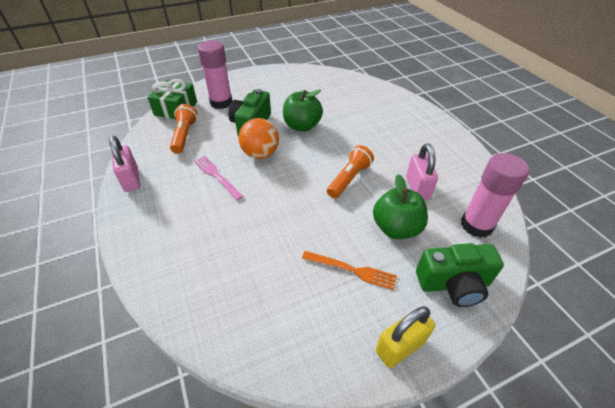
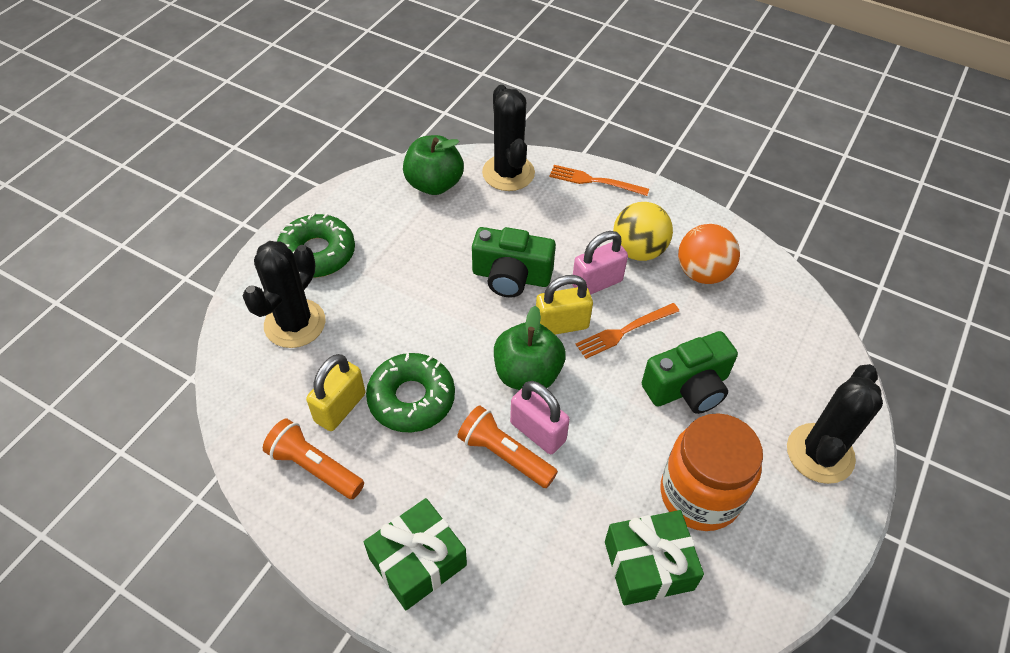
black cactus: none = 0 -> [242,241,326,348] [482,85,535,191] [787,364,883,484] = 3
green donut: none = 0 -> [277,212,355,278] [366,352,455,432] = 2
green gift: [147,79,197,119] = 1 -> [364,498,467,610] [605,510,704,605] = 2
orange fork: [302,251,397,290] = 1 -> [549,165,649,196] [575,303,679,359] = 2
orange jar: none = 0 -> [660,413,763,531] = 1
pink fork: [194,156,243,200] = 1 -> none = 0
pink glue stick: [198,40,232,109] [461,153,529,238] = 2 -> none = 0
yellow ball: none = 0 -> [613,202,673,261] = 1
yellow padlock: [376,306,435,368] = 1 -> [306,354,365,431] [536,275,593,335] = 2

